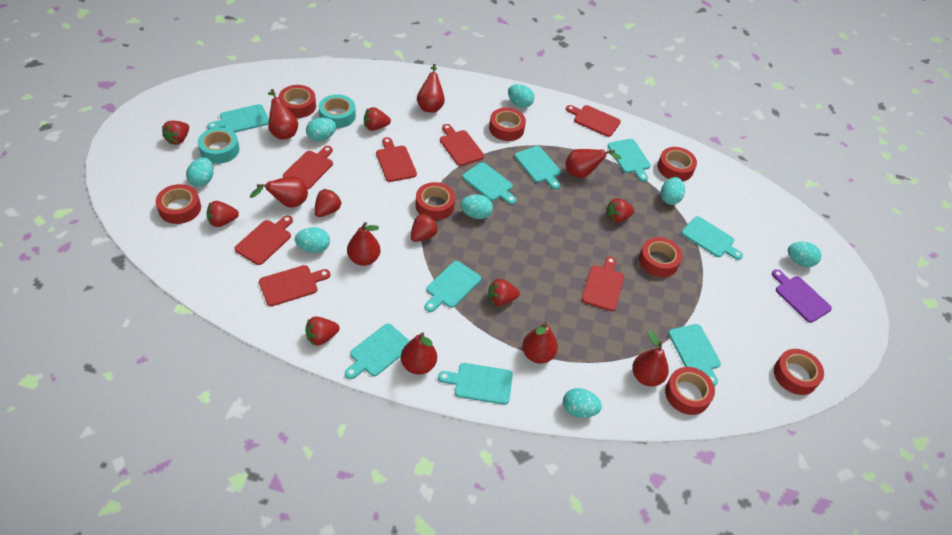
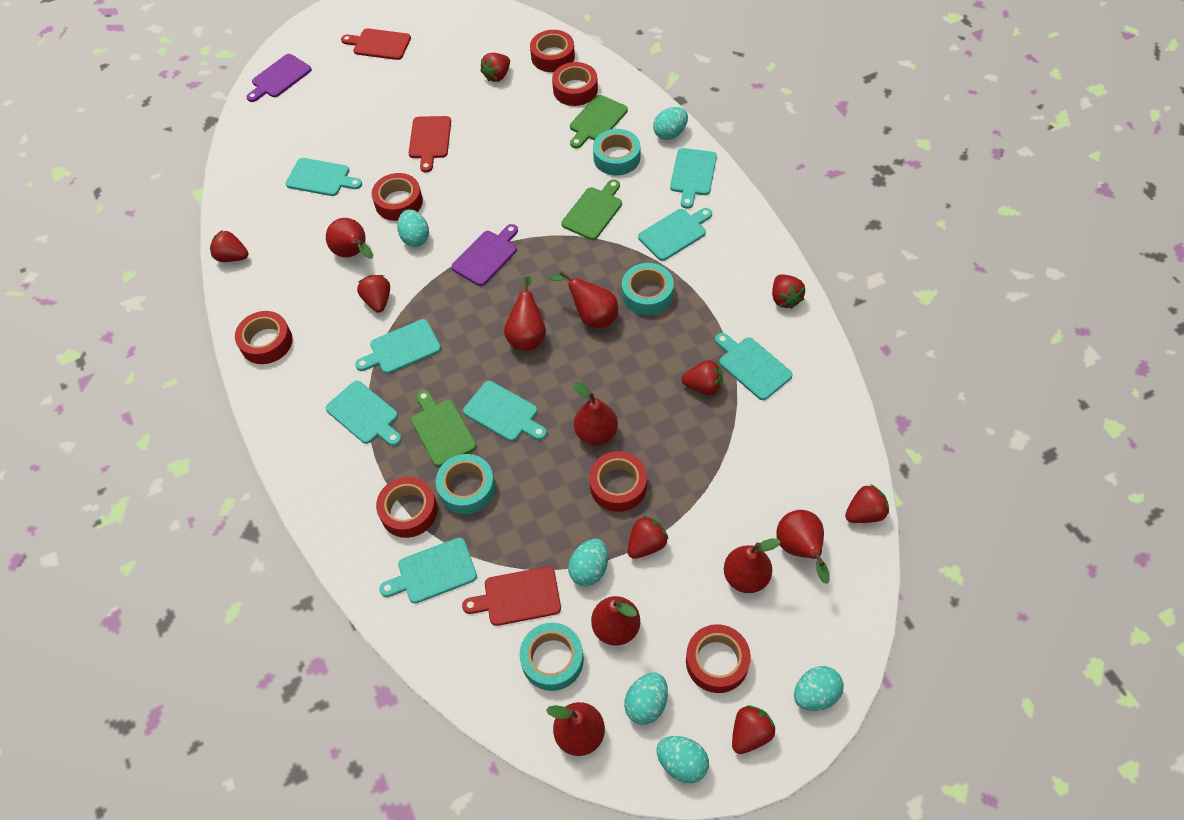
green cutting board: none = 0 -> [411,390,477,467] [561,179,622,240] [570,95,628,148] = 3
purple cutting board: [772,269,832,323] = 1 -> [246,54,312,102] [451,224,518,286] = 2
red cutting board: [234,215,293,265] [259,265,330,306] [283,146,333,189] [376,137,417,182] [440,124,484,166] [566,105,621,137] [582,256,624,311] = 7 -> [341,28,411,60] [409,116,451,173] [462,566,561,626] = 3
red tape: [156,184,201,224] [279,85,316,118] [416,182,455,220] [489,108,526,141] [639,237,682,277] [658,147,697,181] [665,367,715,415] [774,349,824,395] = 8 -> [235,311,293,364] [372,173,423,221] [376,477,438,538] [530,30,575,72] [552,62,598,106] [589,451,647,512] [686,624,751,693] = 7
turquoise cutting board: [207,104,269,133] [345,324,409,379] [425,261,481,312] [438,363,513,405] [462,162,517,204] [515,146,561,189] [608,139,651,182] [668,324,721,386] [681,216,743,260] = 9 -> [286,158,362,196] [326,381,402,446] [355,319,441,374] [379,538,477,604] [463,381,547,441] [638,208,712,261] [670,148,717,209] [715,333,793,400] = 8
turquoise egg: [186,157,214,187] [295,227,330,253] [306,118,336,141] [460,194,493,219] [508,84,534,108] [563,388,602,418] [661,177,685,205] [788,242,821,267] = 8 -> [397,209,429,247] [568,539,608,586] [624,673,668,725] [653,107,688,140] [656,736,709,783] [794,666,844,711] = 6
turquoise tape: [198,127,239,164] [319,94,356,128] = 2 -> [436,454,495,514] [519,623,584,691] [593,129,640,175] [622,263,674,315] = 4

